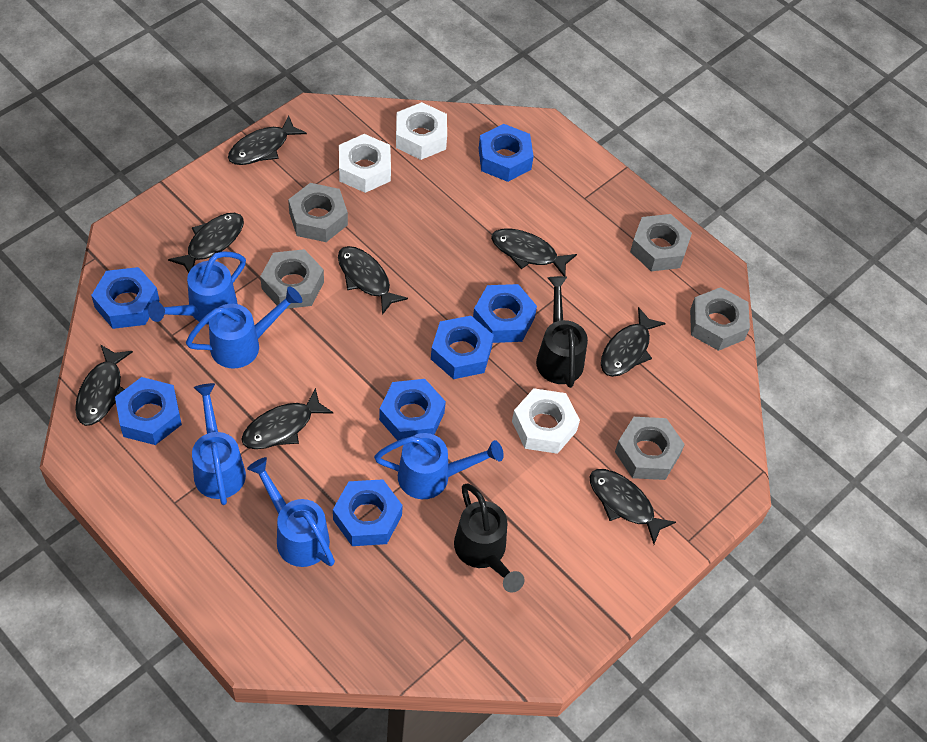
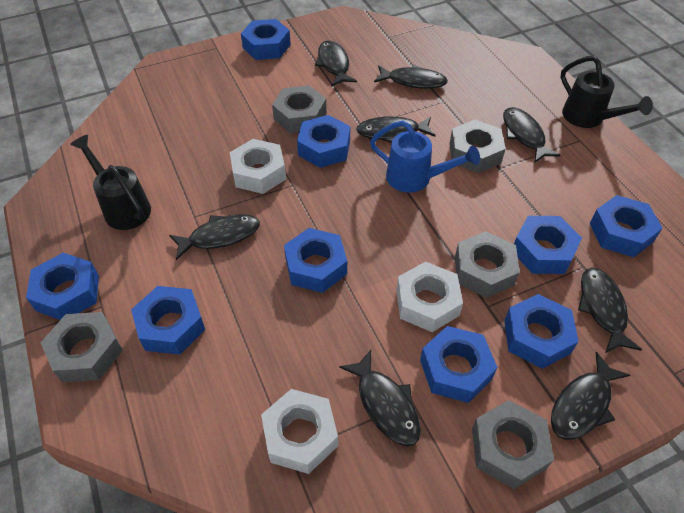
blue nut: [91,267,159,329] [115,377,182,445] [333,479,403,546] [379,379,446,441] [431,316,494,379] [473,284,537,343] [479,124,534,182] = 7 -> [26,253,99,320] [131,286,205,355] [241,19,291,60] [284,228,347,293] [297,115,350,168] [420,326,498,403] [504,294,579,369] [514,216,582,274] [590,195,663,257] = 9
blue watering can: [148,251,246,325] [186,286,302,369] [192,383,246,505] [247,457,335,567] [374,433,504,499] = 5 -> [370,120,480,193] = 1

